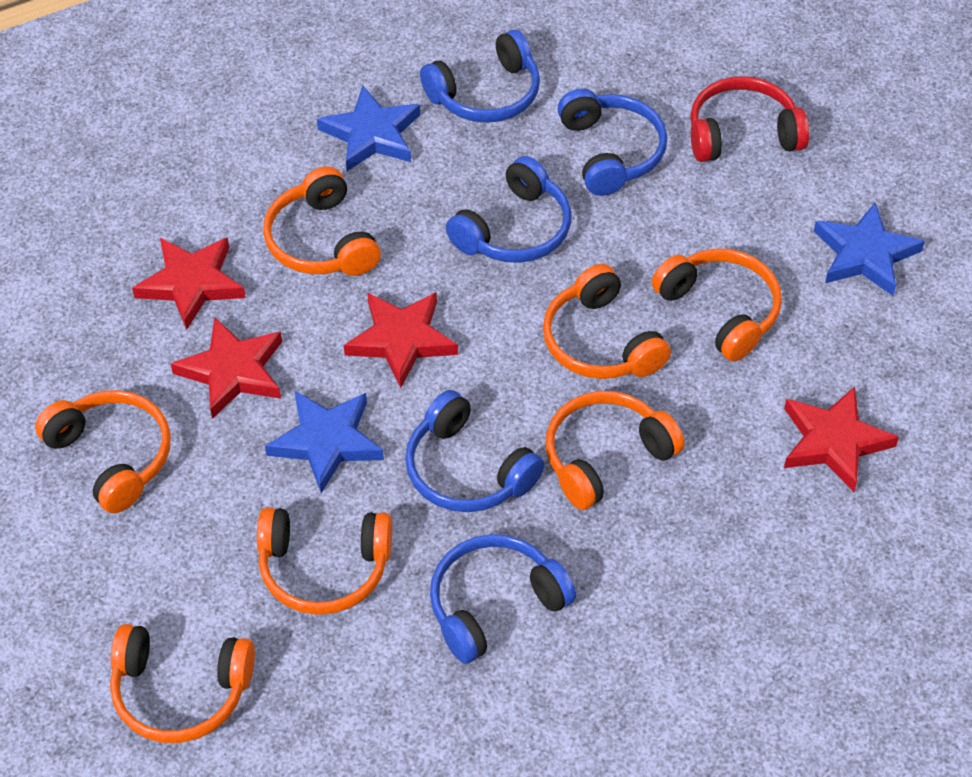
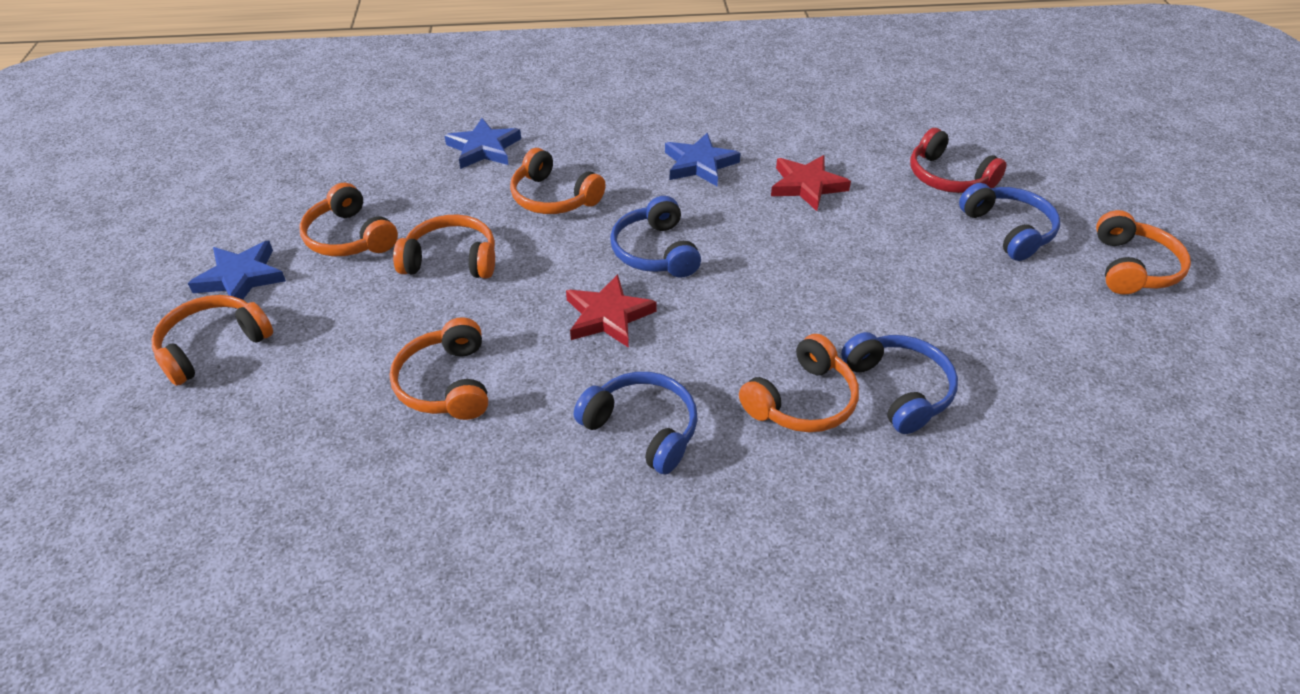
blue headphones: [405,390,545,512] [420,30,540,123] [430,534,576,664] [446,156,571,263] [558,88,667,196] = 5 -> [574,372,698,475] [610,196,701,277] [841,332,958,434] [959,183,1060,261] = 4
red star: [132,237,246,330] [171,318,282,419] [344,292,458,388] [784,386,899,492] = 4 -> [566,274,657,348] [771,155,851,211] = 2

